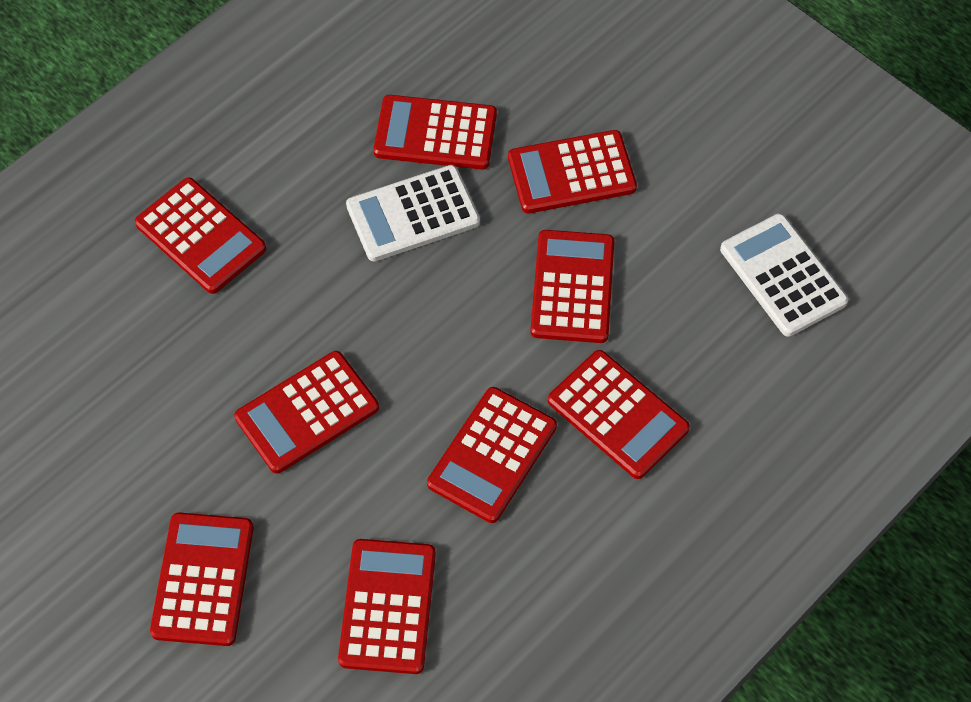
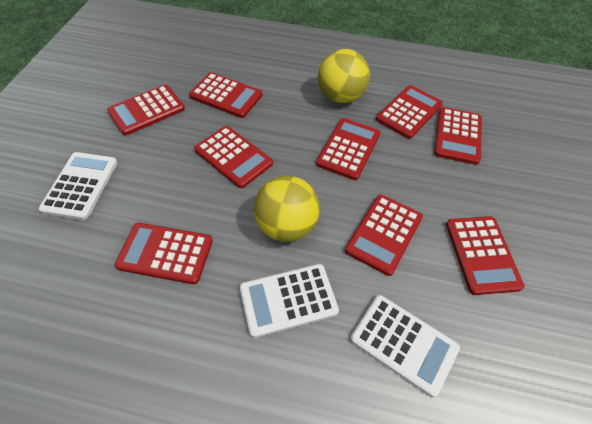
white calculator: [346,165,480,261] [720,214,848,337] = 2 -> [39,152,118,220] [240,264,339,338] [350,295,460,397] = 3
yellow ball: none = 0 -> [254,176,320,242] [318,49,370,103] = 2

